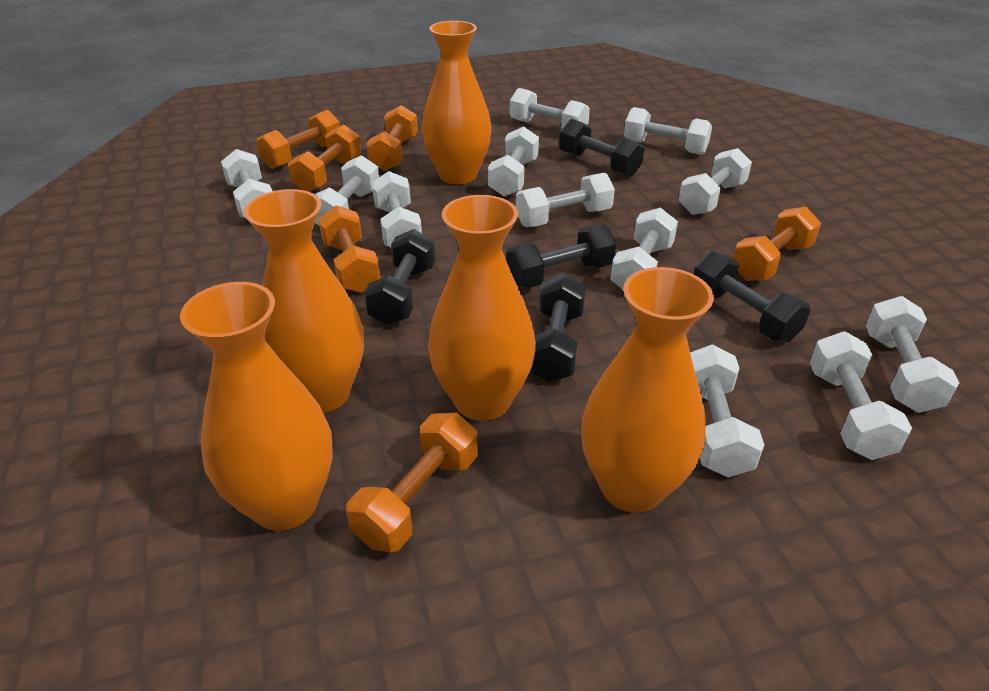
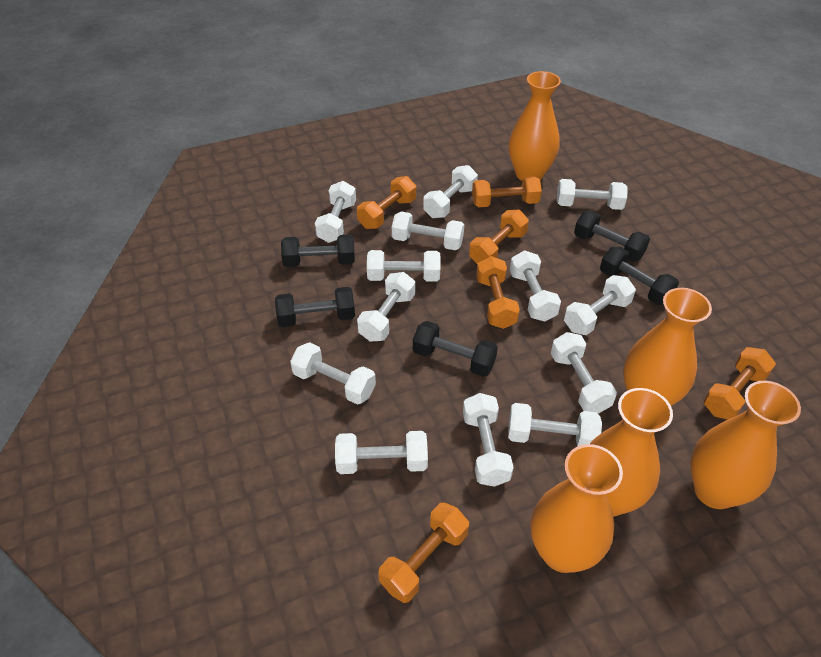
white dumbbell: [221,149,272,218] [315,155,379,226] [372,171,422,247] [488,126,539,197] [510,88,590,129] [516,173,615,227] [610,207,678,289] [624,107,712,155] [679,148,752,215] [690,344,764,478] [810,332,912,460] [866,296,959,413] = 12 -> [290,342,376,405] [315,181,356,243] [335,431,428,474] [357,272,415,341] [367,250,440,282] [392,211,464,250] [423,165,478,218] [463,393,514,487] [508,403,602,447] [510,251,561,321] [551,332,617,414] [557,179,628,210] [564,275,636,335] = 13

